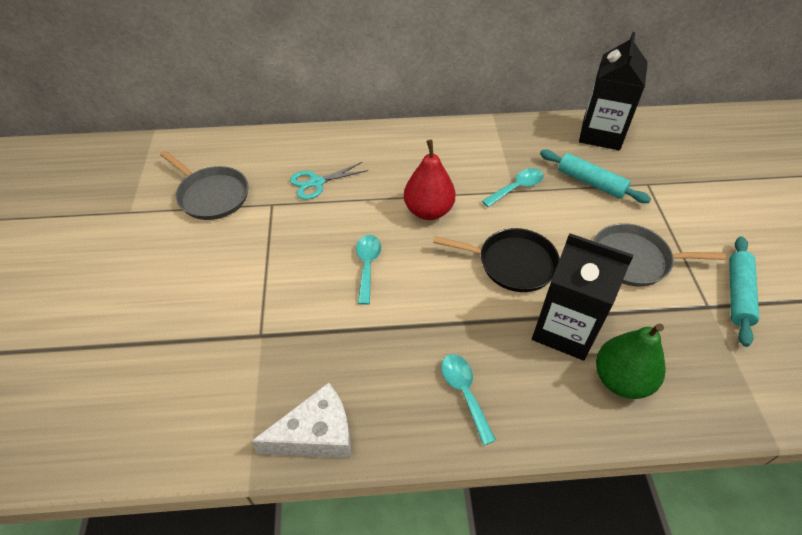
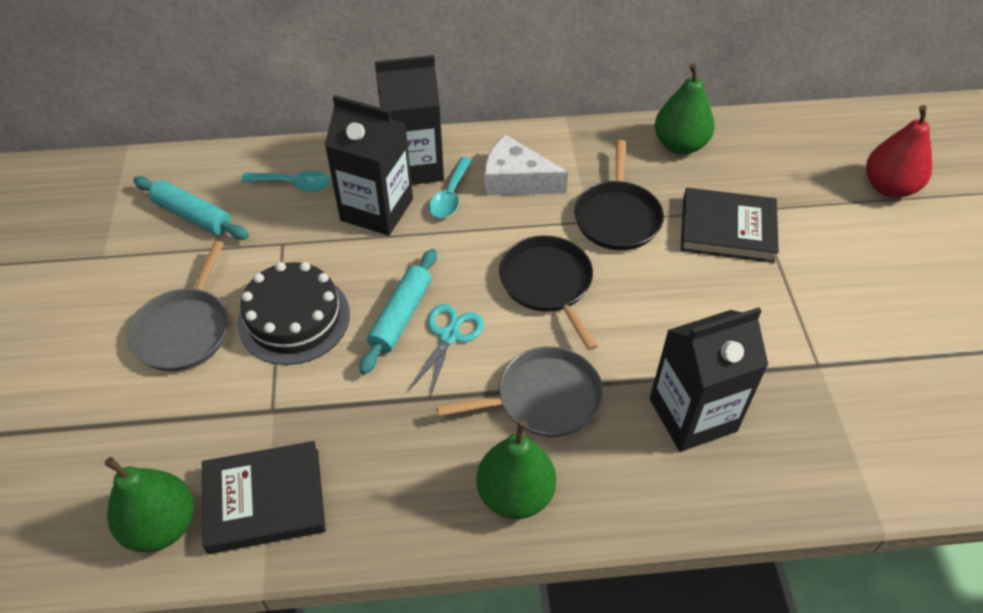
black book: none = 0 -> [202,441,326,554] [681,188,779,263] = 2
black cake: none = 0 -> [237,262,350,365] = 1
black carton: [532,233,633,361] [579,32,648,150] = 2 -> [325,95,413,236] [375,55,444,185] [650,307,768,452] = 3
black pan: [433,228,560,292] = 1 -> [499,235,597,350] [574,140,664,250] = 2
green pear: [596,324,666,399] = 1 -> [104,457,194,552] [476,420,556,519] [655,63,714,155] = 3
turquoise spoon: [356,235,381,305] [441,354,496,445] [482,168,544,207] = 3 -> [241,171,331,192] [429,157,472,218] = 2

